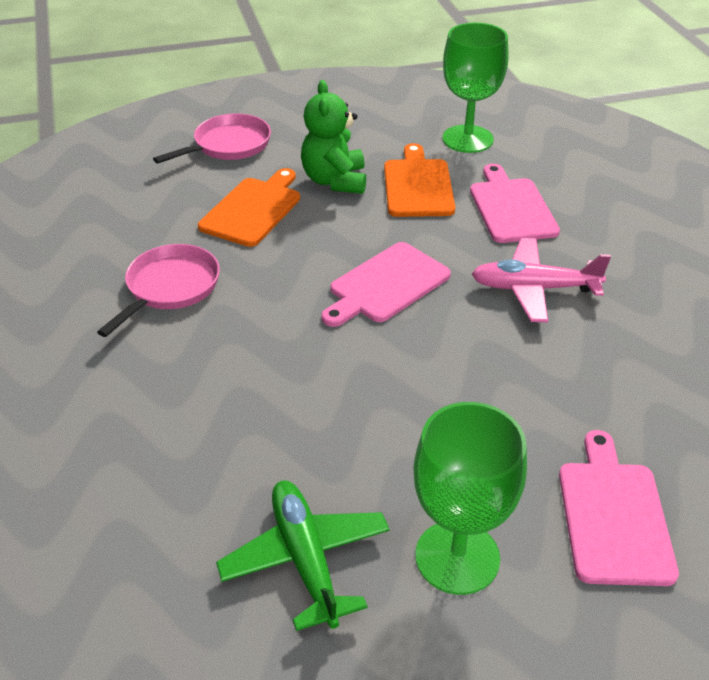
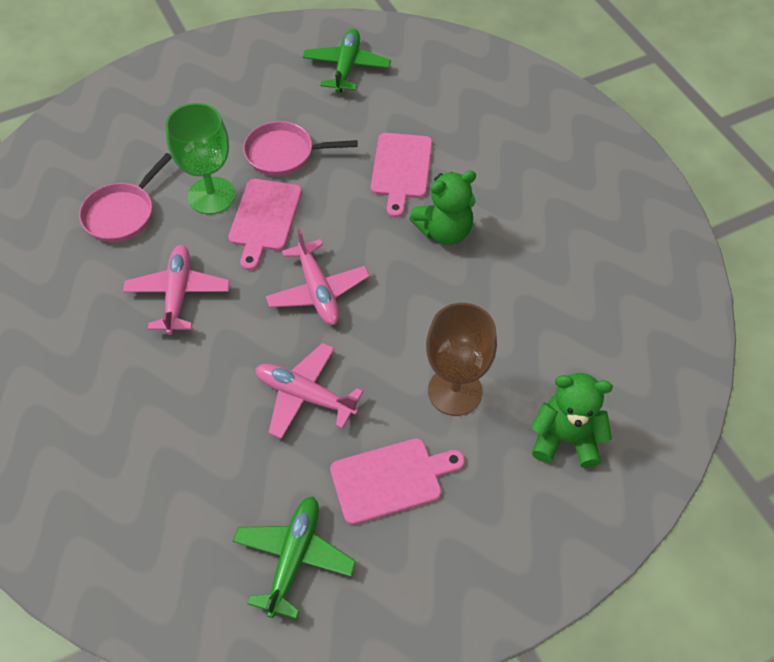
brown goblet: none = 0 -> [426,303,497,416] = 1
green goblet: [413,402,527,595] [442,23,509,153] = 2 -> [165,103,236,215] = 1
green plane: [216,480,390,631] = 1 -> [233,497,356,619] [303,29,391,93] = 2
green teddy bear: [301,80,366,194] = 1 -> [409,170,476,245] [531,373,613,468] = 2
orange cutting board: [198,168,300,247] [384,143,455,217] = 2 -> none = 0
pink plane: [472,238,611,323] = 1 -> [123,245,230,335] [255,343,363,439] [266,228,370,325] = 3

